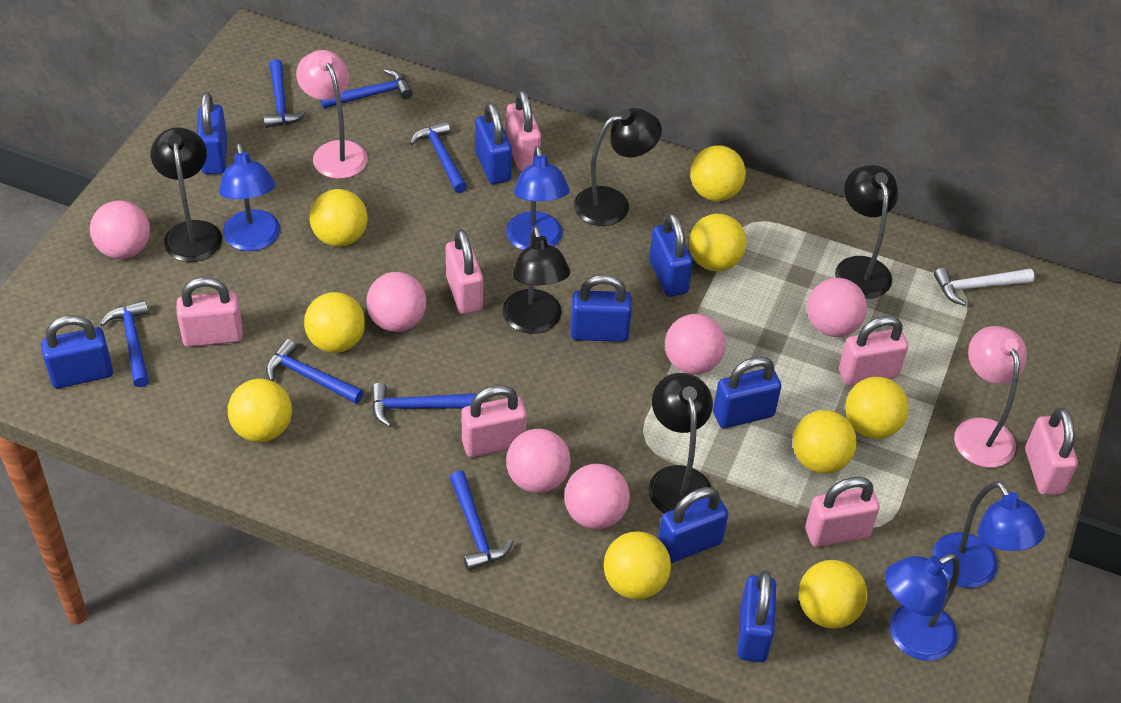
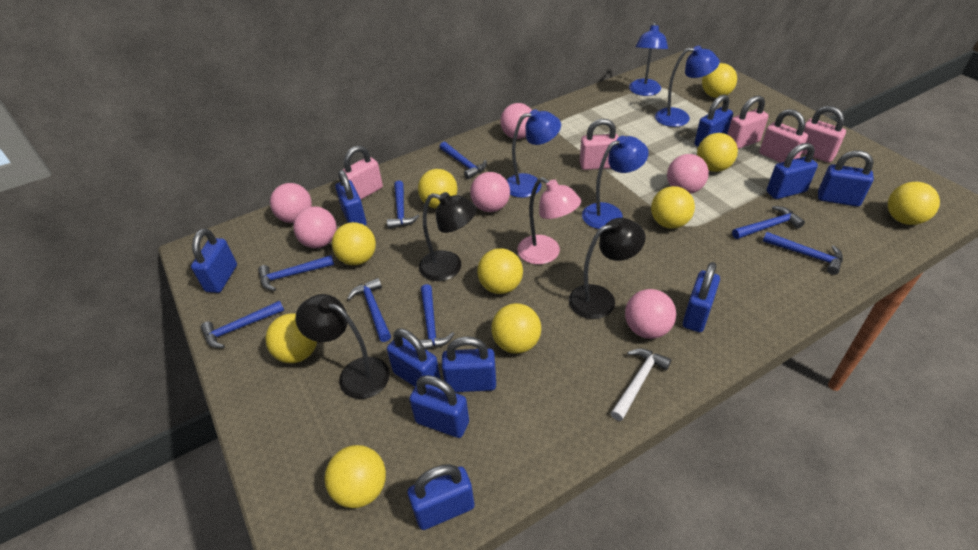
black lamp: [151,127,222,262] [503,226,570,334] [574,108,662,226] [649,373,713,513] [835,165,898,299] = 5 -> [295,294,390,399] [419,192,477,281] [569,218,645,319] = 3
blue hammer: [100,300,149,387] [263,59,307,128] [266,339,363,404] [320,69,413,109] [372,383,477,427] [410,121,467,193] [449,470,513,571] = 7 -> [201,301,284,348] [258,255,334,291] [347,278,391,342] [387,180,419,229] [420,284,454,350] [440,142,487,179] [732,206,805,239] [763,232,843,275] = 8
blue padlock: [41,315,113,388] [197,92,227,174] [475,103,512,184] [571,274,632,342] [649,213,693,297] [658,487,728,563] [713,356,782,428] [738,570,776,662] = 8 -> [191,229,237,293] [335,170,367,226] [387,329,441,387] [408,464,475,530] [409,375,469,438] [442,336,496,392] [683,262,720,332] [695,94,733,146] [767,143,818,199] [818,150,874,207] = 10
pink lamp: [296,50,368,179] [954,326,1027,468] = 2 -> [517,177,581,264] = 1
pink padlock: [176,277,243,347] [446,229,483,314] [462,385,527,457] [506,90,541,171] [805,477,880,547] [839,316,908,386] [1025,408,1078,495] = 7 -> [343,146,383,199] [580,119,618,170] [727,96,768,149] [759,109,808,163] [802,106,846,163] = 5
yellow ball: [228,379,292,442] [304,292,365,353] [310,189,368,247] [604,531,671,600] [689,214,746,271] [690,145,746,201] [793,410,857,474] [798,560,868,629] [845,377,909,439] = 9 -> [265,313,317,363] [325,445,386,508] [332,222,376,265] [418,169,457,209] [477,248,523,294] [491,303,541,354] [651,186,695,229] [697,133,738,172] [702,63,737,98] [888,182,940,225] = 10

